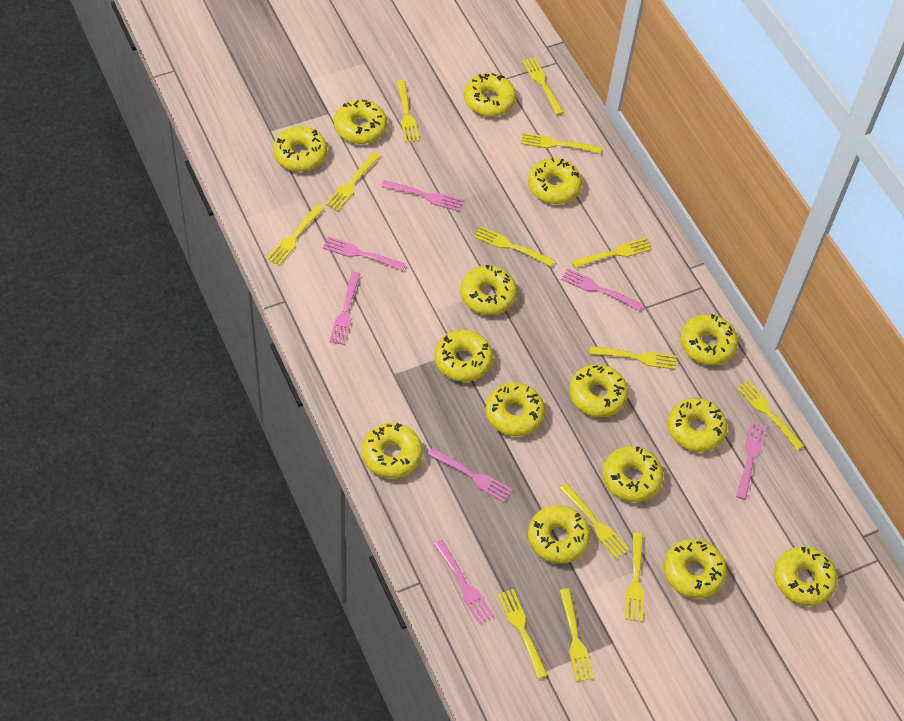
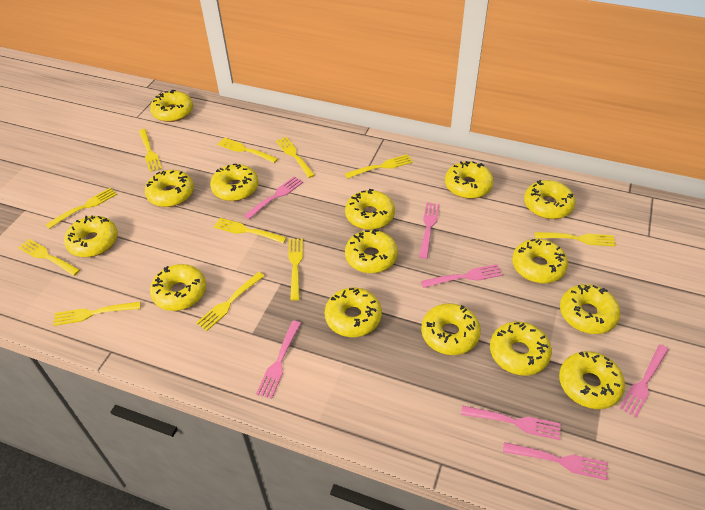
yellow fork: [266,204,324,266] [325,152,380,211] [396,80,419,142] [474,226,555,267] [497,589,548,679] [521,133,601,154] [522,57,564,115] [559,588,593,682] [560,483,629,559] [572,238,652,268] [590,346,677,370] [625,533,644,622] [737,380,804,450] = 13 -> [18,239,80,276] [45,188,117,229] [53,302,141,326] [139,129,162,172] [196,272,264,331] [214,218,287,243] [217,137,278,163] [276,137,315,178] [288,238,303,301] [345,154,413,179] [535,232,616,246] = 11

